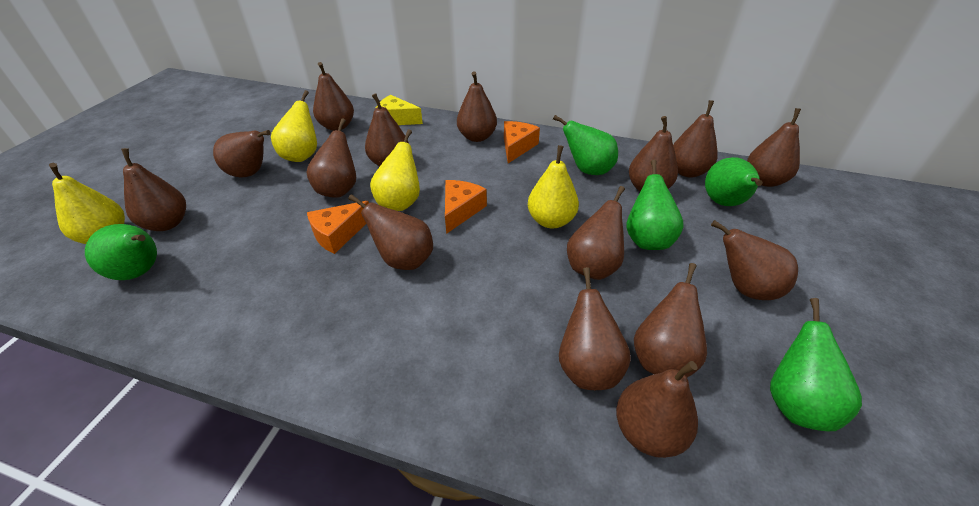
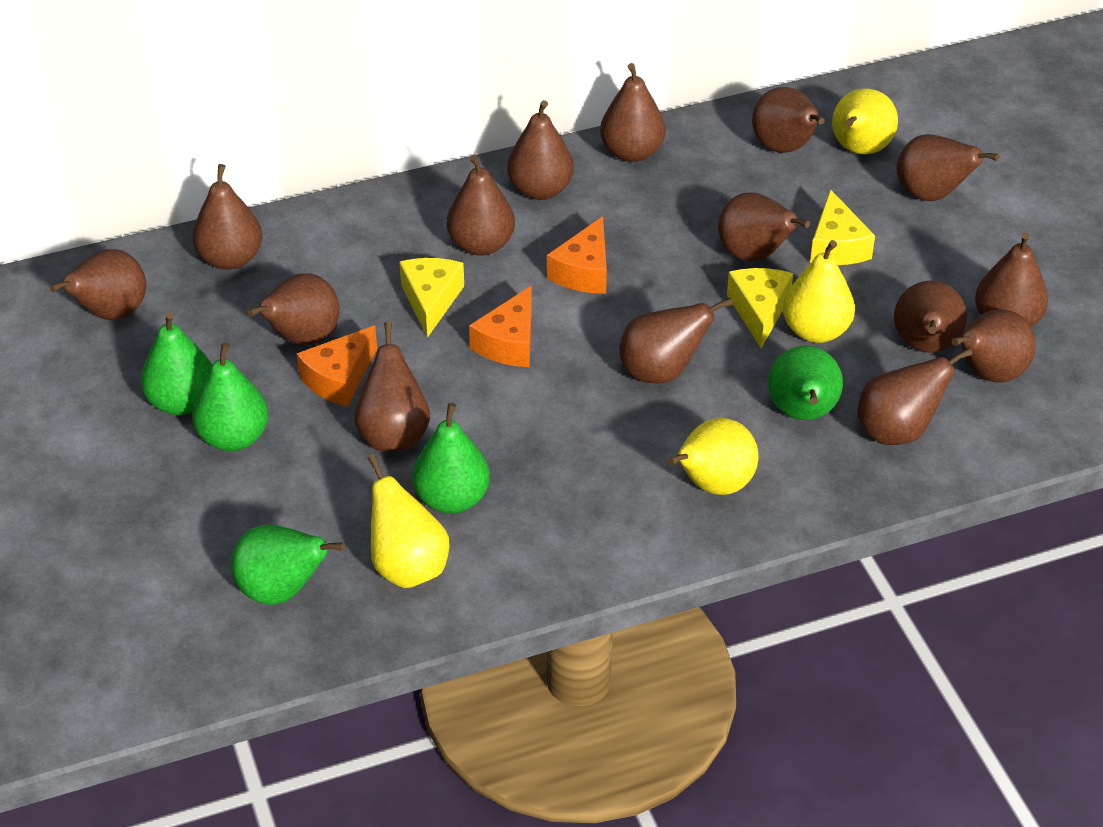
yellow cheese: [375,95,423,125] = 1 -> [400,258,464,338] [727,268,793,348] [810,189,875,265] = 3

